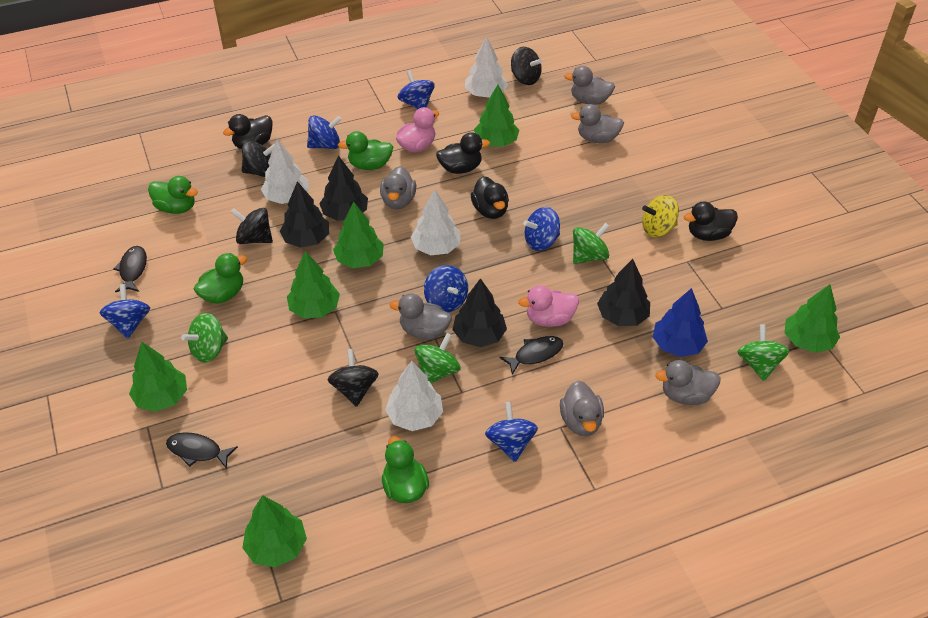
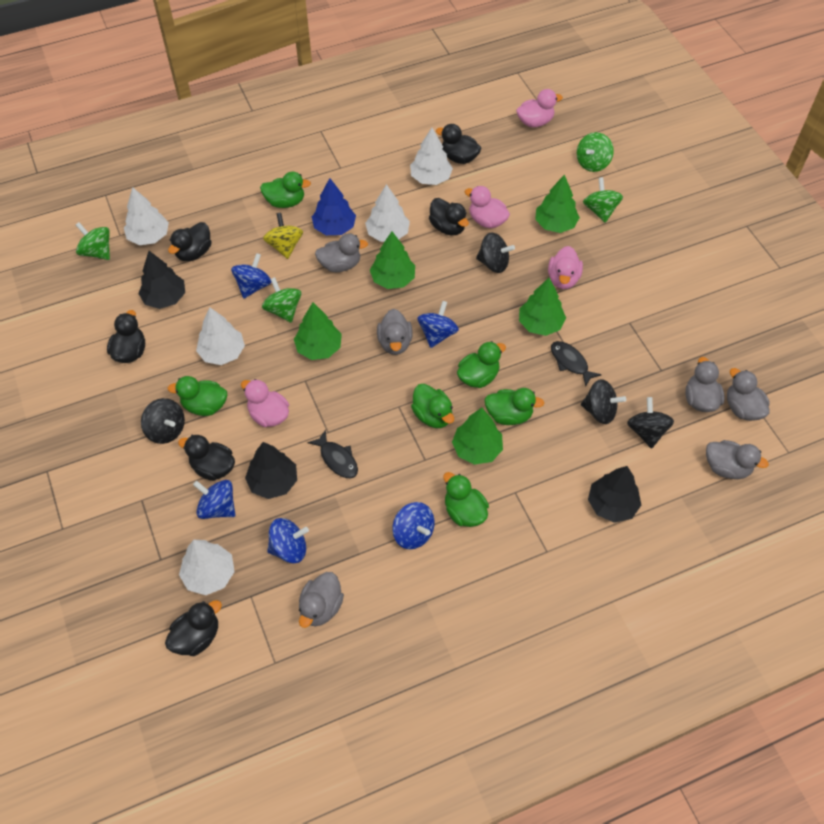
black duck: [223,114,273,149] [436,132,490,174] [471,176,509,219] [684,201,738,241] = 4 -> [107,310,145,363] [165,600,222,656] [168,222,211,261] [178,435,235,481] [429,198,469,235] [436,124,481,164] = 6
black fish: [113,246,147,292] [166,432,238,469] [499,336,564,375] = 3 -> [307,430,358,478] [551,341,602,387] = 2
black tree: [280,181,329,248] [319,155,368,221] [453,278,507,347] [597,259,650,326] = 4 -> [138,251,185,309] [245,442,297,499] [588,466,641,523] = 3
blue spinning top: [100,284,150,339] [307,115,342,149] [397,70,435,109] [424,265,468,312] [485,402,538,462] [523,207,560,251] = 6 -> [193,480,235,519] [231,253,271,299] [267,518,309,563] [392,502,435,549] [417,301,459,348] = 5
green duck: [148,176,198,214] [194,253,247,304] [338,131,393,170] [382,436,429,503] = 4 -> [168,376,227,416] [260,172,311,208] [411,384,454,428] [443,472,489,527] [457,341,506,388] [484,388,544,425] = 6
green tree: [129,341,187,412] [242,495,307,568] [287,251,340,318] [333,202,384,268] [474,85,519,147] [784,284,840,353] = 6 -> [294,302,342,360] [370,232,415,289] [452,408,503,465] [519,278,566,336] [535,174,580,233] = 5
pink duck: [396,107,439,152] [518,285,579,327] = 2 -> [241,379,289,427] [465,186,510,228] [516,89,563,127] [548,246,583,289] = 4
white tree: [261,139,309,204] [385,361,443,431] [411,190,460,255] [465,37,508,98] = 4 -> [124,187,169,245] [179,540,235,595] [196,307,245,365] [365,184,410,242] [410,128,453,185] = 5

